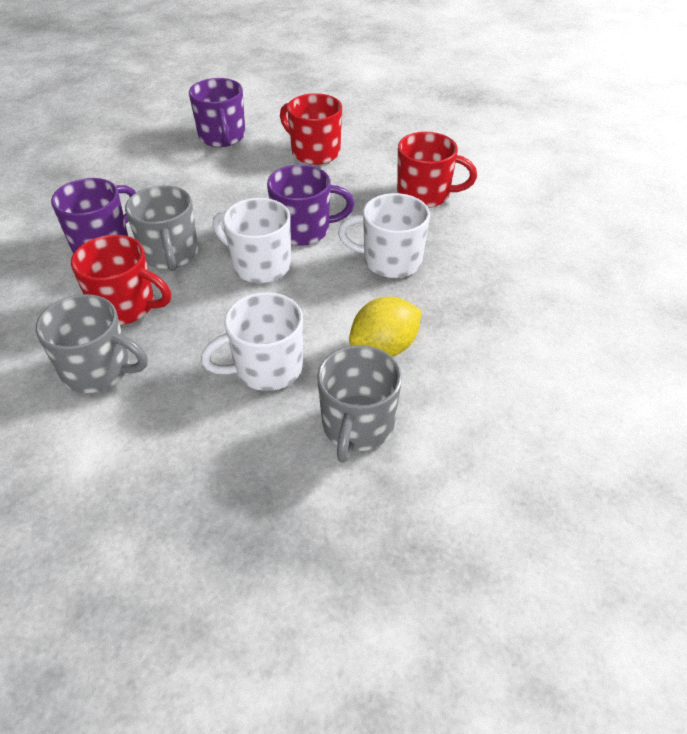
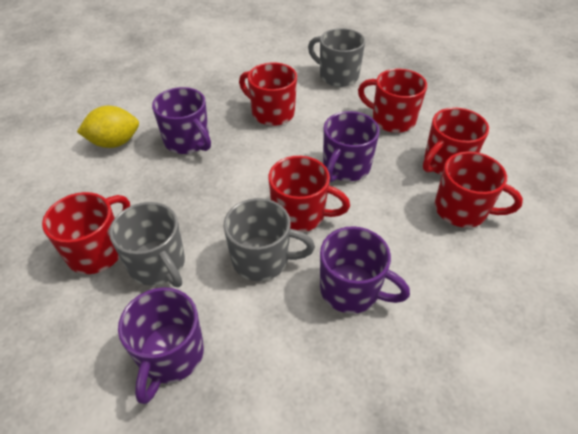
purple mug: [51,178,136,254] [189,78,245,147] [267,165,355,246] = 3 -> [118,287,204,404] [152,87,211,154] [320,226,410,314] [323,111,380,182] = 4
red mug: [71,235,171,325] [280,93,342,165] [397,132,477,208] = 3 -> [42,192,130,274] [239,62,297,126] [268,156,350,232] [358,69,427,133] [423,107,489,175] [435,151,523,228] = 6
white mug: [201,292,303,391] [213,198,291,283] [338,193,430,278] = 3 -> none = 0

